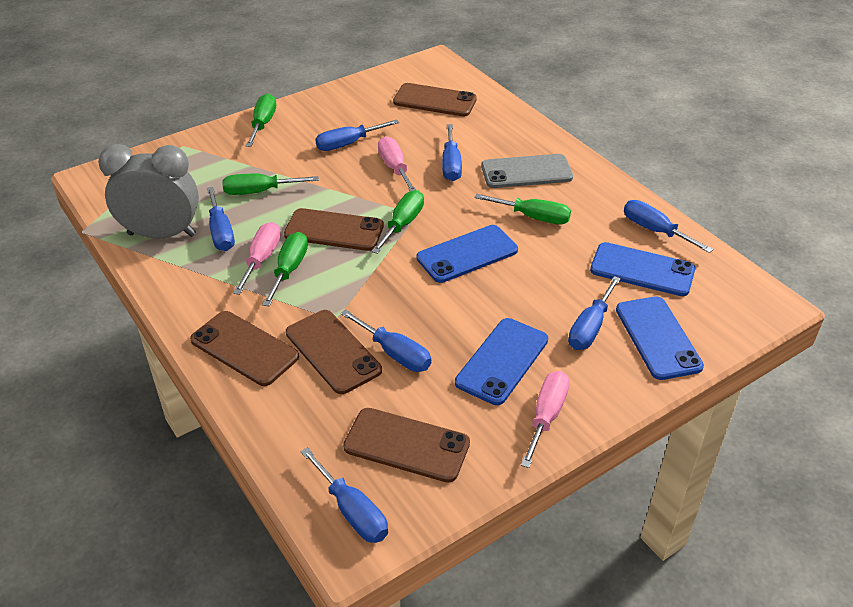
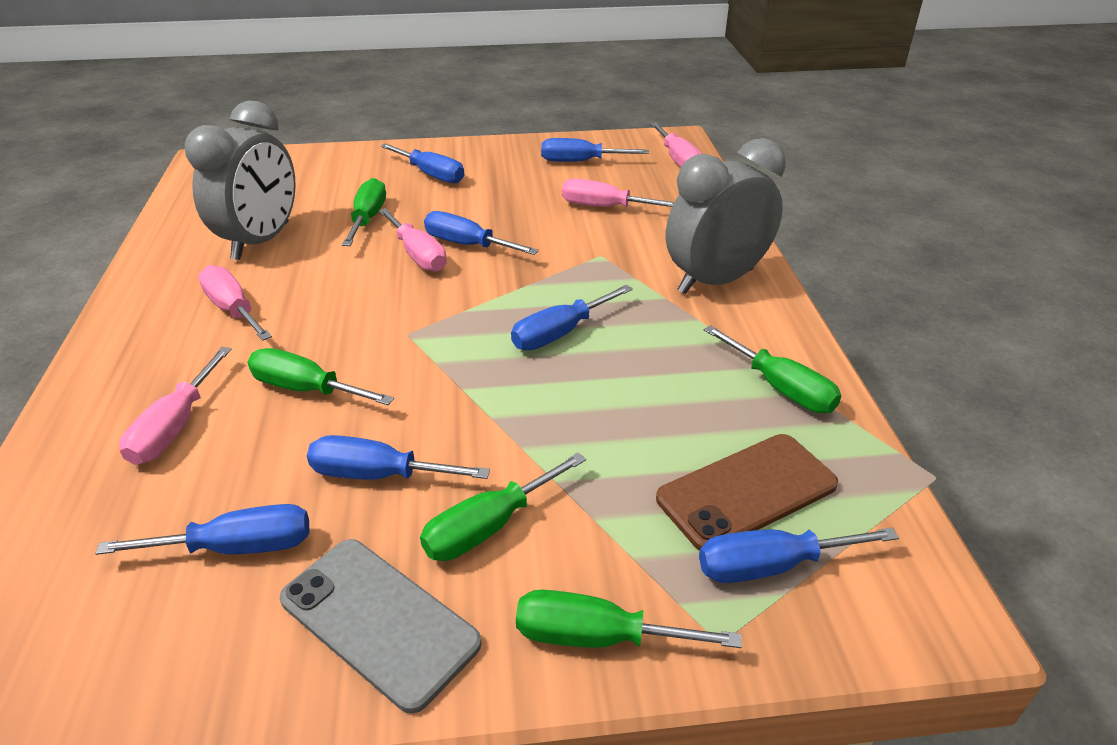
blue phone: [417,225,518,283] [455,318,548,405] [590,242,696,296] [616,296,704,380] = 4 -> none = 0
brown phone: [190,311,299,386] [284,208,384,251] [286,310,382,394] [343,408,470,483] [393,83,477,116] = 5 -> [656,434,838,551] = 1
grey clock: [98,144,199,239] = 1 -> [185,101,296,260] [666,138,786,294] = 2
pink screwdriver: [233,222,281,295] [378,136,416,191] [521,371,570,468] = 3 -> [119,347,231,465] [198,265,272,341] [378,208,447,272] [562,178,675,207] [650,122,702,167] = 5

